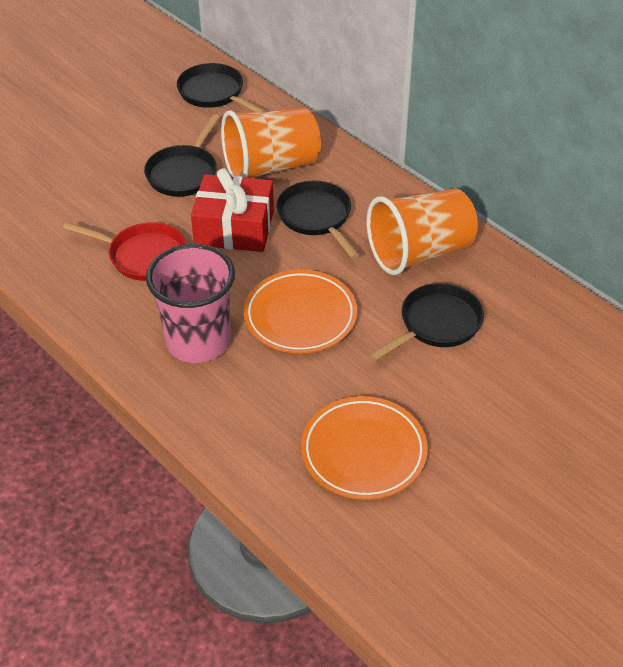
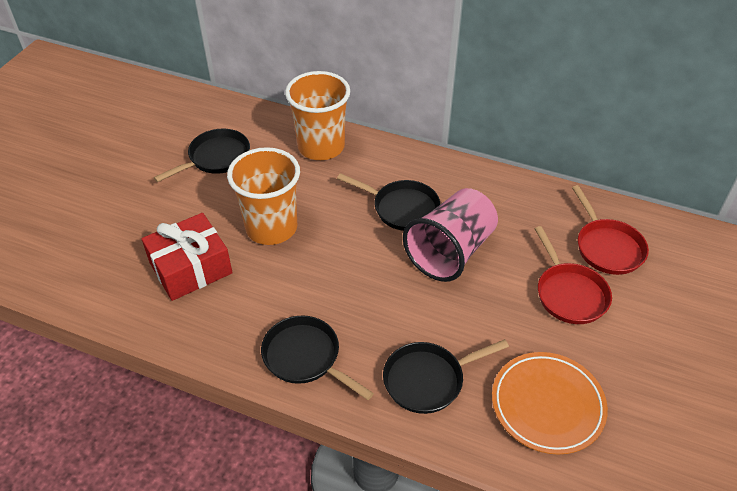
orange plate: [244,270,357,353] [301,396,428,500] = 2 -> [492,352,608,455] = 1
red pan: [63,222,187,281] = 1 -> [535,226,612,324] [572,185,649,275] = 2

